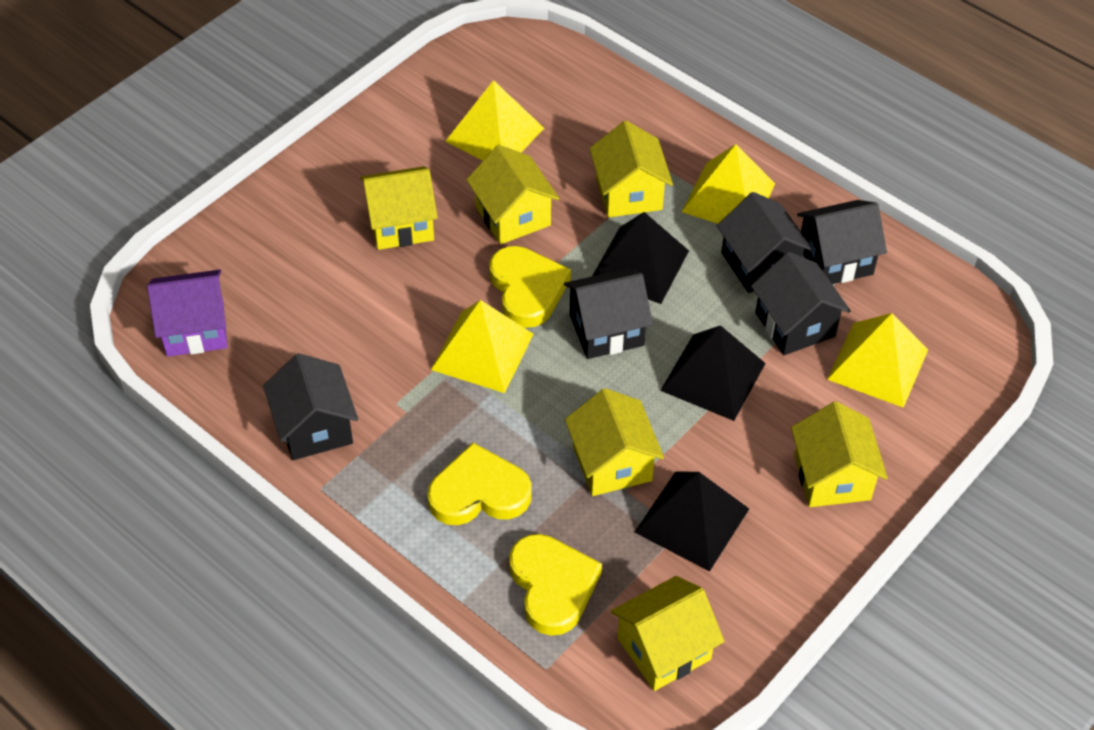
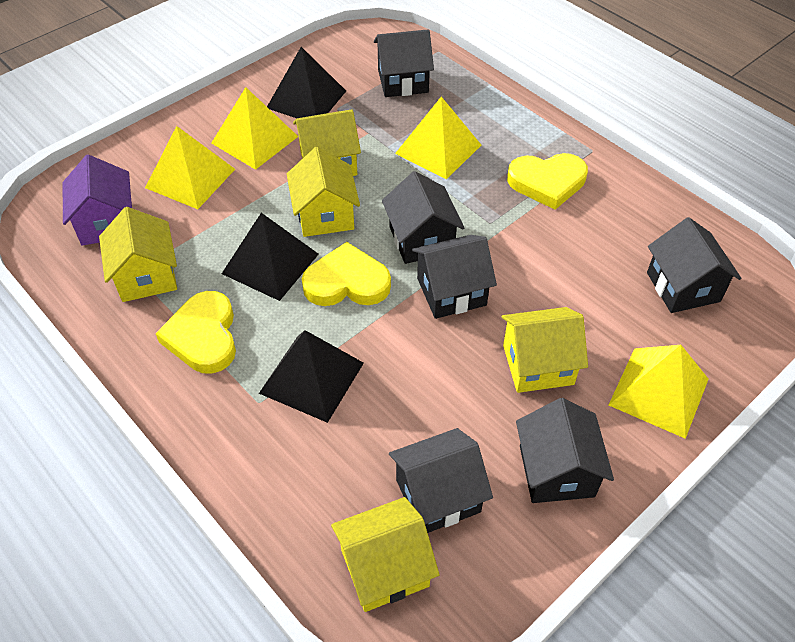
black house: [263,353,358,460] [564,268,653,359] [717,192,813,293] [751,252,851,355] [797,200,887,284] = 5 -> [374,29,434,97] [382,171,464,264] [389,428,493,533] [412,235,497,319] [516,398,614,503] [647,217,741,313] = 6
yellow house: [360,166,438,250] [466,145,560,244] [565,388,664,496] [589,121,673,218] [611,576,724,691] [791,401,888,507] = 6 -> [99,207,177,302] [287,147,360,237] [293,109,361,176] [331,497,439,612] [501,307,588,393] = 5

